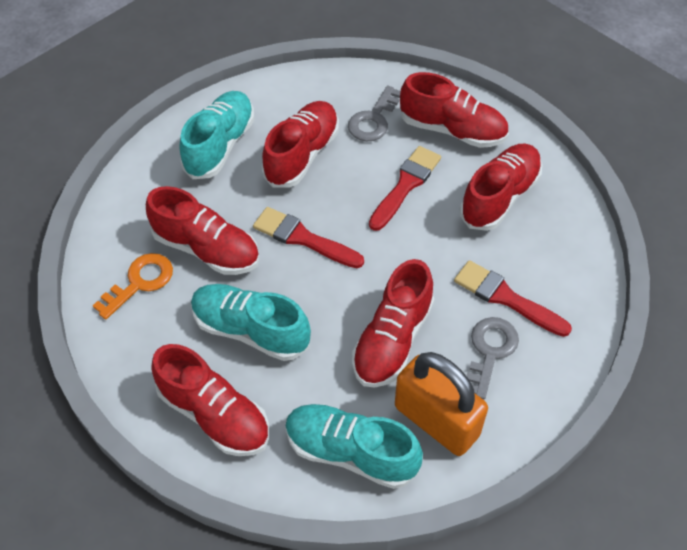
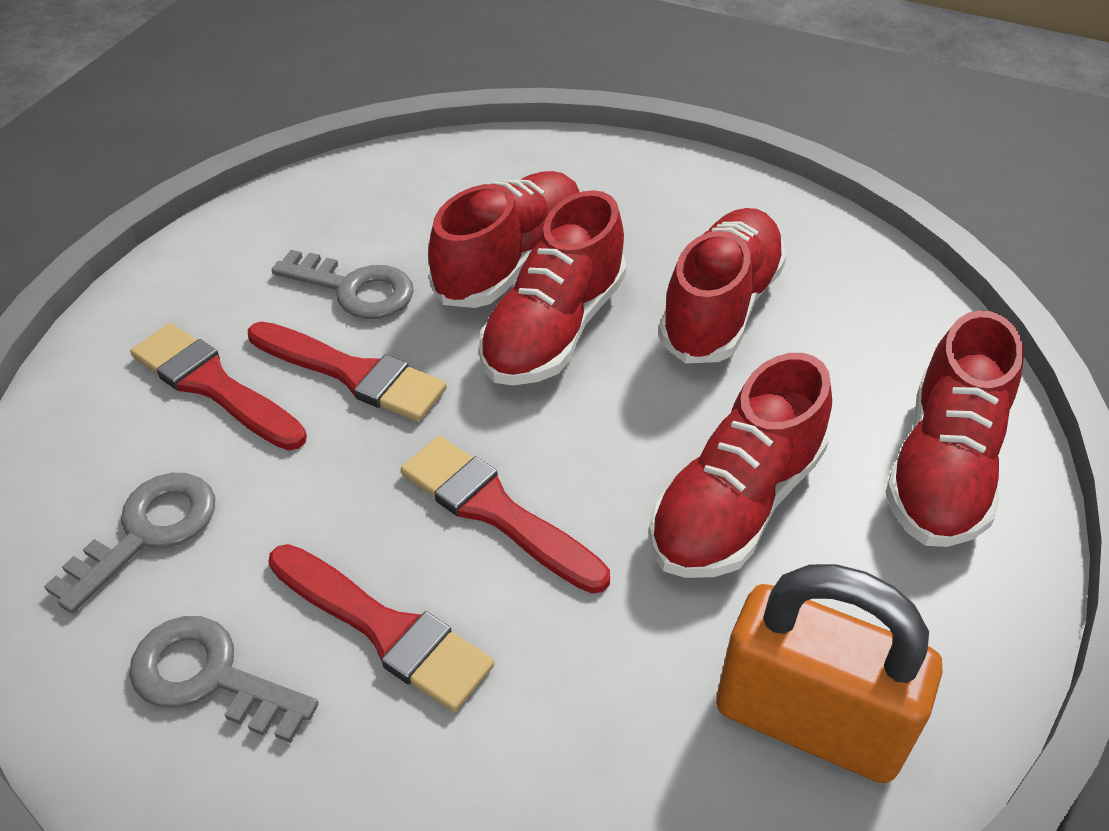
grey key: [348,86,401,142] [467,317,519,400] = 2 -> [44,473,215,613] [129,616,319,743] [272,250,414,319] = 3
orange key: [93,253,173,320] = 1 -> none = 0
red brush: [253,207,364,268] [369,146,441,231] [454,260,572,337] = 3 -> [130,323,307,451] [248,322,447,422] [268,544,494,712] [401,436,610,594] = 4
red shoe: [146,186,260,275] [151,344,269,456] [262,101,339,188] [352,259,434,388] [400,72,509,148] [460,143,542,231] = 6 -> [428,171,579,308] [479,190,626,385] [649,353,832,578] [658,208,787,363] [886,310,1024,547] = 5
turquoise shoe: [179,91,254,179] [191,284,311,361] [285,404,423,489] = 3 -> none = 0

